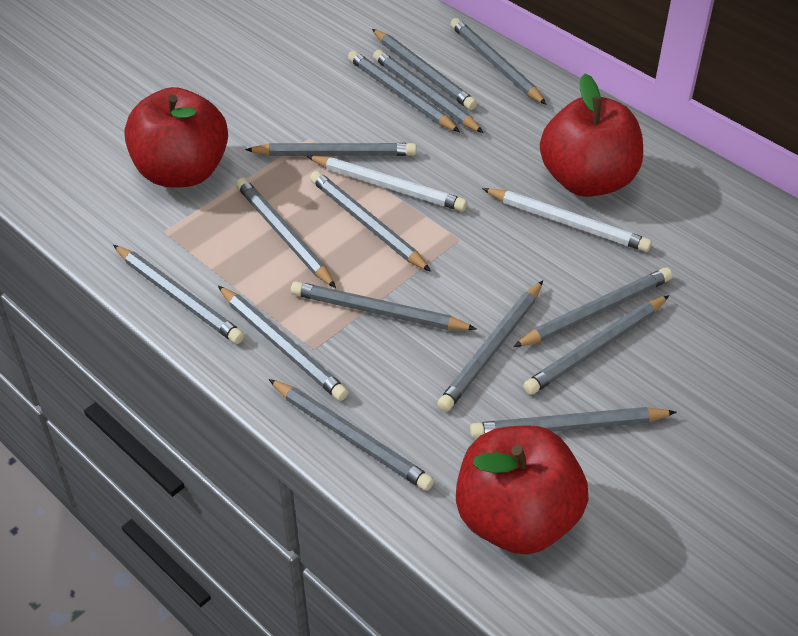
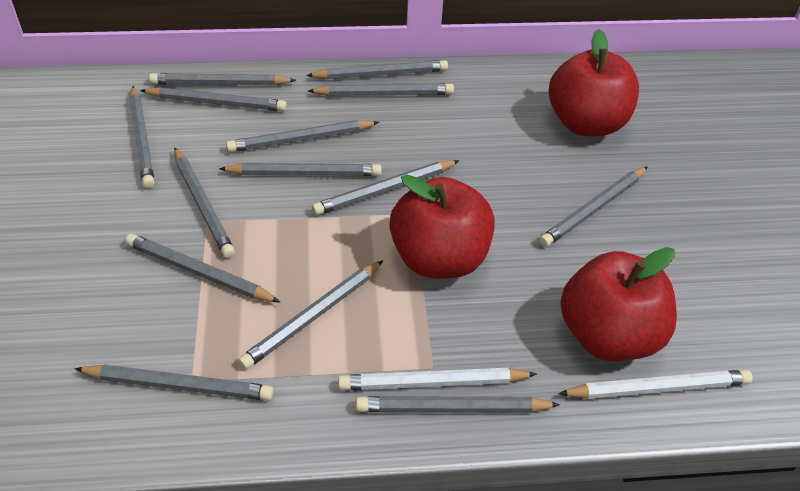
grey pencil: [113,245,244,344] [218,286,348,401] [236,178,336,288] [245,143,416,156] [269,379,434,491] [291,281,477,330] [310,171,431,272] [348,50,460,132] [372,29,477,110] [373,50,484,133] [437,280,543,412] [450,18,547,105] [470,407,677,439] [513,268,673,347] [523,295,669,395] = 15 -> [74,364,274,401] [125,234,281,303] [129,86,155,188] [140,87,287,112] [149,73,296,85] [174,147,235,258] [219,163,382,176] [226,120,379,152] [238,260,383,370] [306,60,448,79] [308,83,454,96] [312,160,460,215] [356,396,560,413] [539,166,648,247] = 14

